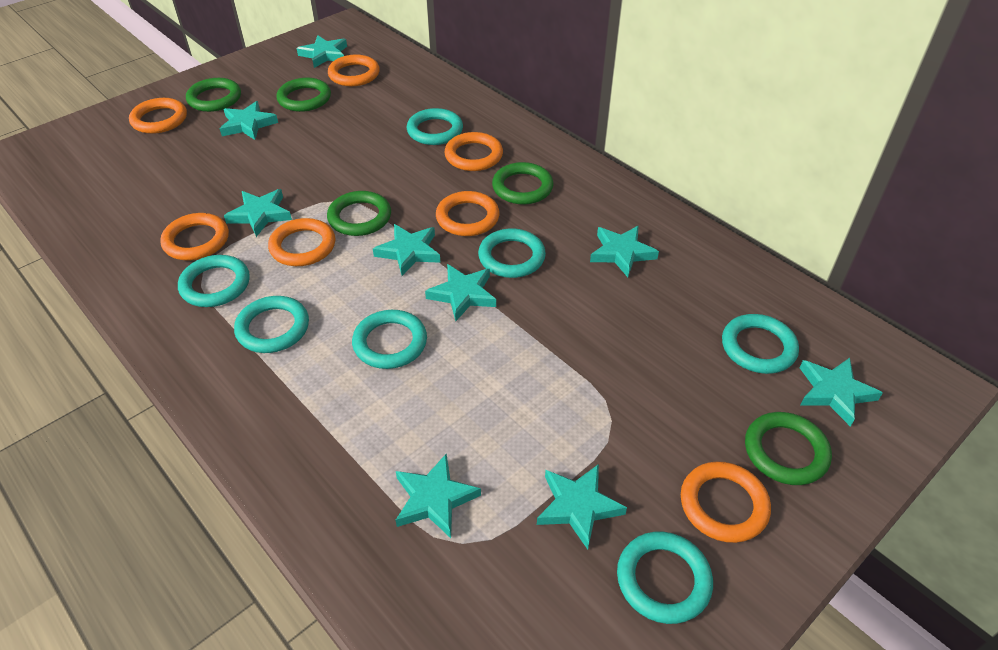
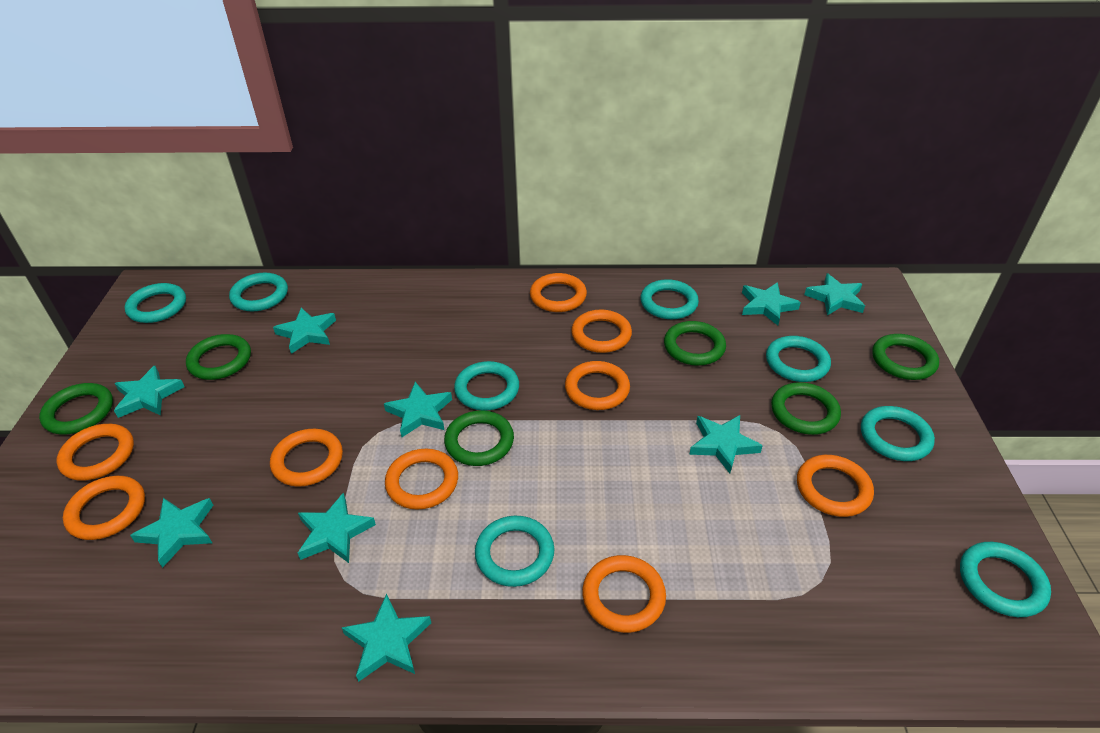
green ring: [186,78,241,112] [276,78,331,112] [327,191,391,236] [492,162,553,205] [745,412,832,485] = 5 -> [39,383,113,435] [186,334,251,380] [444,410,514,466] [664,321,726,366] [771,382,841,435] [872,334,939,380] = 6
orange ring: [129,98,187,134] [160,213,229,260] [268,218,335,266] [328,54,380,86] [436,191,500,236] [444,132,503,171] [681,461,771,543] = 7 -> [56,424,134,481] [63,476,145,540] [270,429,343,487] [385,449,458,510] [530,273,587,312] [565,361,630,410] [571,309,632,353] [582,555,666,633] [797,455,874,517] = 9
turquoise ring: [178,255,250,307] [234,296,309,353] [352,310,427,369] [407,108,463,145] [478,228,546,278] [617,532,713,624] [722,314,799,374] = 7 -> [125,283,186,323] [229,273,288,311] [454,361,519,411] [475,516,555,587] [641,279,699,319] [766,336,831,382] [861,406,935,461] [960,542,1051,617] = 8

